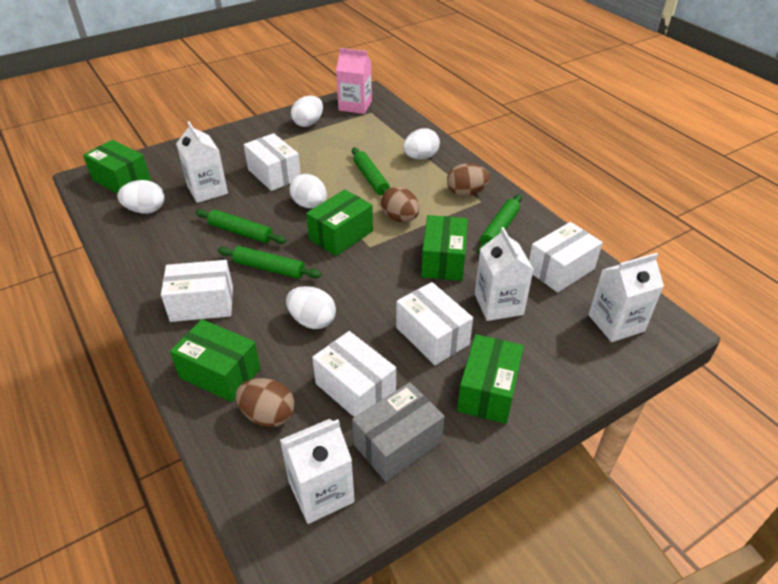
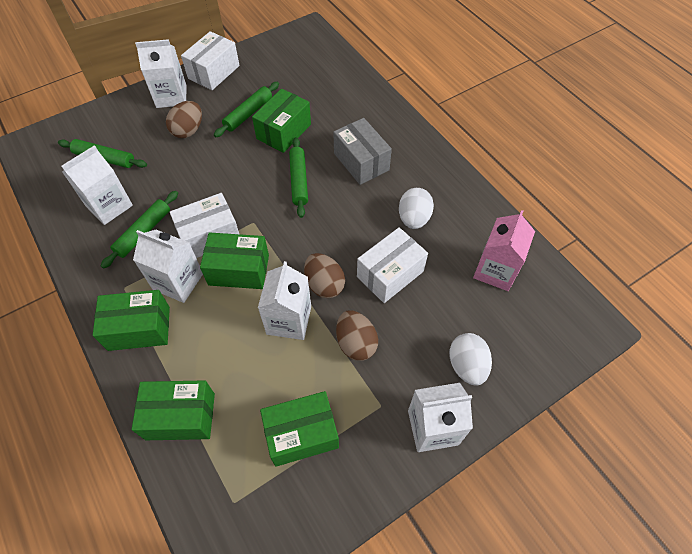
white box: [161,260,233,322] [244,133,301,191] [312,331,396,417] [396,282,473,365] [529,222,603,293] = 5 -> [170,193,239,258] [181,31,240,90] [357,227,428,303] = 3
white carton: [176,121,228,203] [280,419,355,524] [475,227,534,321] [588,253,664,342] = 4 -> [61,145,133,225] [133,230,203,303] [135,39,187,108] [258,261,311,340] [408,383,473,452] = 5
white egg: [117,180,165,214] [286,286,336,329] [289,174,327,208] [291,96,323,127] [403,128,440,160] = 5 -> [399,188,434,229] [449,333,492,386] = 2

